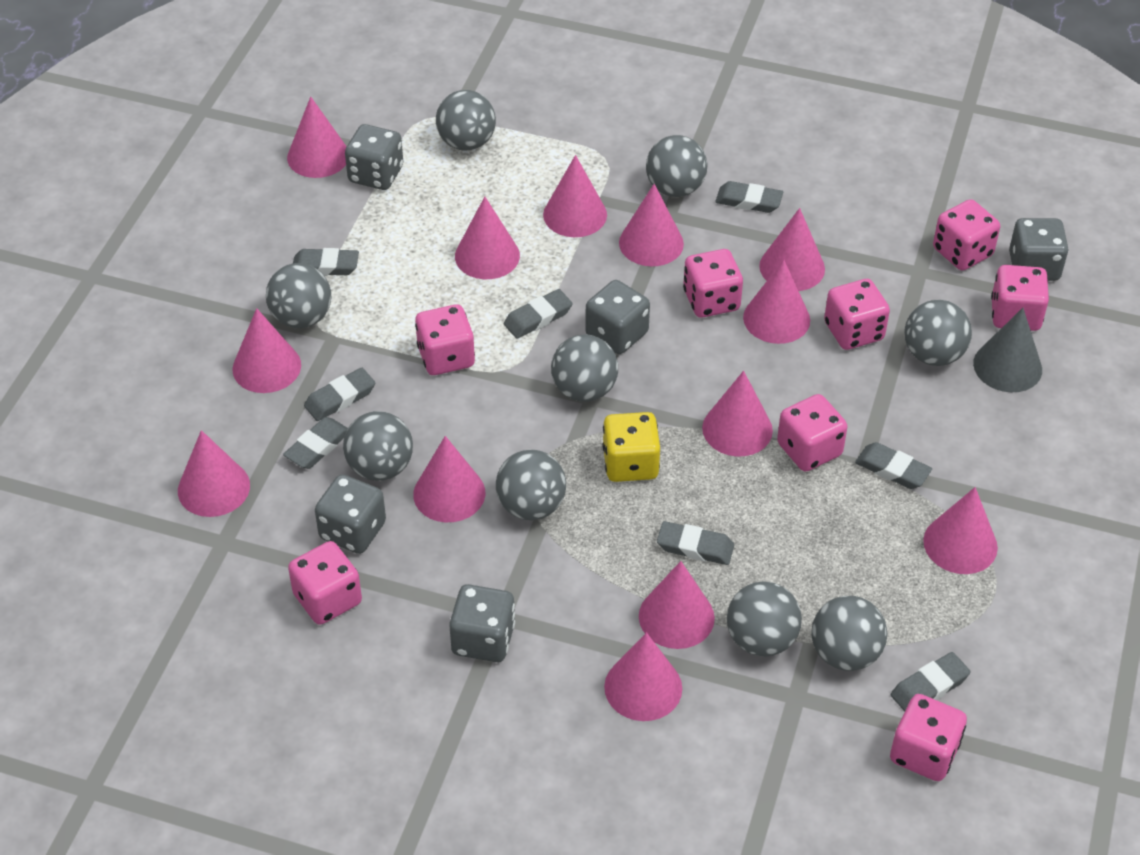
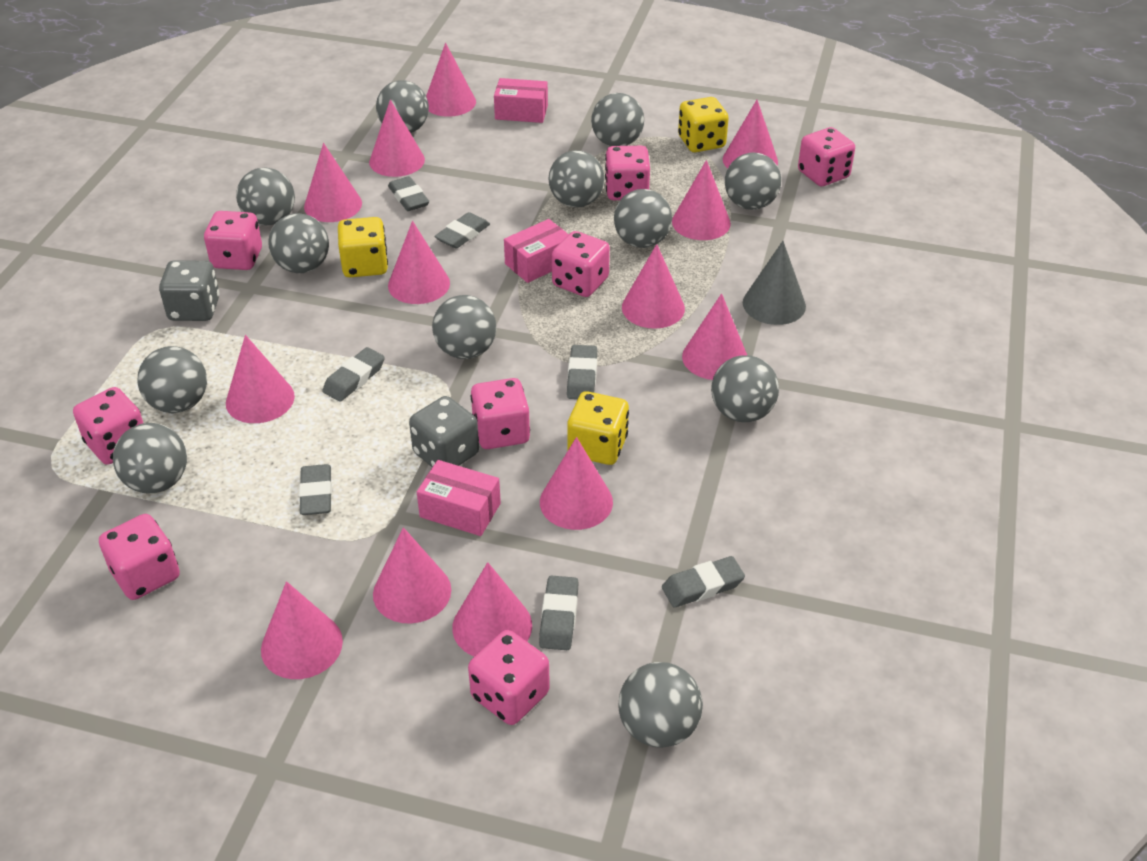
grey ball: [266,263,331,328] [343,411,413,481] [436,90,496,150] [496,449,566,520] [551,334,618,402] [646,135,707,197] [727,581,802,657] [811,596,887,671] [904,300,972,366] = 9 -> [113,423,187,494] [137,346,207,413] [236,167,295,225] [268,213,329,273] [376,80,429,133] [432,295,496,359] [548,150,604,208] [591,93,644,146] [614,189,672,248] [618,662,703,748] [711,355,779,422] [725,153,781,210] = 12
grey dice: [315,474,386,554] [345,124,403,190] [449,584,515,662] [585,280,650,354] [1009,218,1069,281] = 5 -> [159,260,220,321] [409,396,479,467] = 2
grey eraser: [283,417,348,469] [293,248,359,276] [304,368,375,421] [504,289,573,339] [657,521,734,565] [715,181,783,213] [855,442,932,489] [891,652,971,711] = 8 -> [299,464,332,515] [322,347,385,402] [388,176,429,211] [435,212,490,249] [539,576,579,650] [567,345,597,399] [662,556,745,608] = 7
pink box: none = 0 -> [417,460,501,536] [494,78,548,123] [504,219,569,283] = 3
yellow dice: [603,412,660,482] = 1 -> [338,217,388,277] [567,391,629,465] [678,97,729,152] = 3

